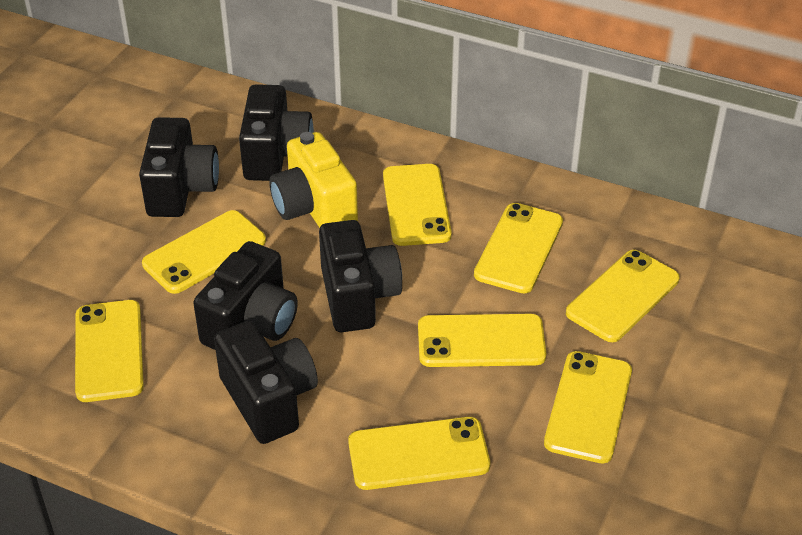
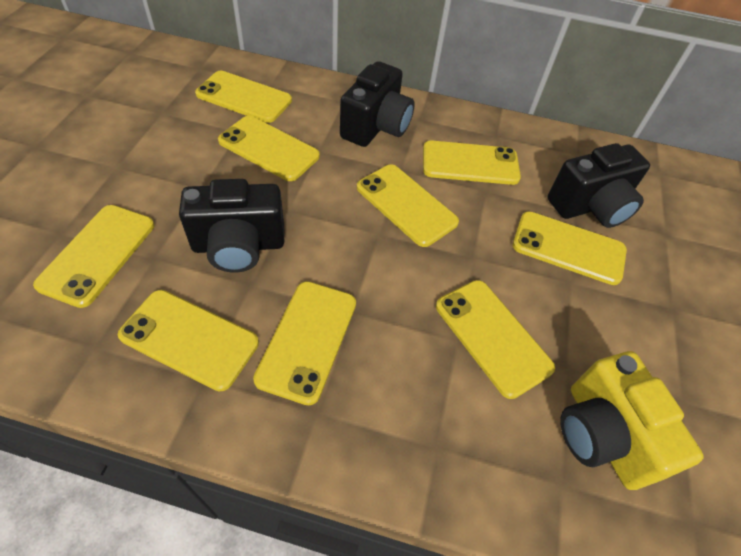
black camera: [139,117,219,217] [193,241,298,350] [214,321,318,444] [239,84,314,181] [319,220,402,332] = 5 -> [179,179,284,273] [340,61,415,147] [548,143,650,228] = 3
yellow phone: [75,300,144,402] [142,210,266,294] [348,417,490,490] [383,164,452,246] [418,314,546,367] [474,203,563,293] [544,351,632,464] [566,250,680,342] = 8 -> [33,205,154,308] [118,290,259,391] [195,71,292,123] [218,116,320,181] [253,281,356,405] [357,164,459,247] [423,140,521,185] [436,280,555,399] [512,212,627,285] = 9

